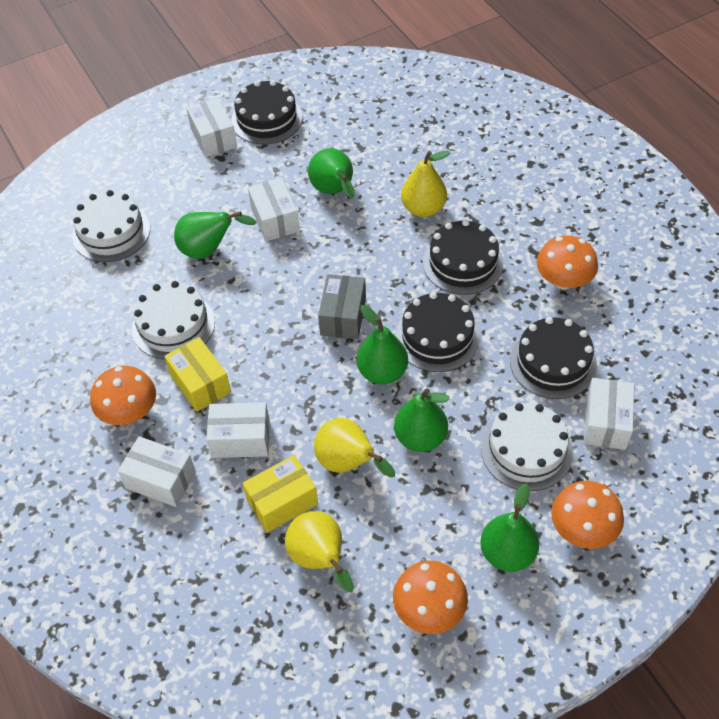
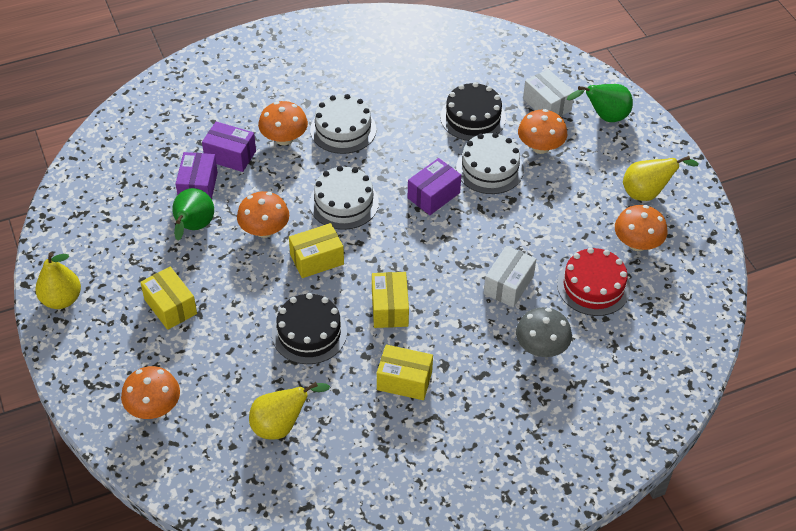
black cake: [231,80,303,144] [395,292,480,372] [423,220,503,295] [510,317,597,399] = 4 -> [272,293,347,364] [440,82,506,141] = 2
green pear: [174,211,257,259] [308,148,355,198] [357,305,408,384] [394,389,450,452] [480,483,539,572] = 5 -> [172,188,214,240] [567,84,633,122] = 2
grey box: [318,274,366,339] = 1 -> none = 0
grey mushroom: none = 0 -> [516,307,572,357] = 1
orange mushroom: [90,366,156,425] [393,561,468,634] [537,235,598,289] [551,481,624,549] = 4 -> [121,366,180,419] [237,191,289,238] [258,101,308,145] [518,109,567,154] [615,205,667,251] = 5
purple box: none = 0 -> [176,152,218,199] [202,121,256,172] [408,158,461,215] = 3
red cake: none = 0 -> [557,247,630,316] = 1
white box: [118,436,196,507] [186,98,237,157] [206,402,270,458] [248,177,299,242] [584,378,635,450] = 5 -> [484,246,536,307] [523,69,574,117] = 2
yellow box: [164,337,231,412] [242,455,318,533] = 2 -> [140,267,197,330] [289,223,344,278] [372,272,409,328] [377,344,433,400] = 4

